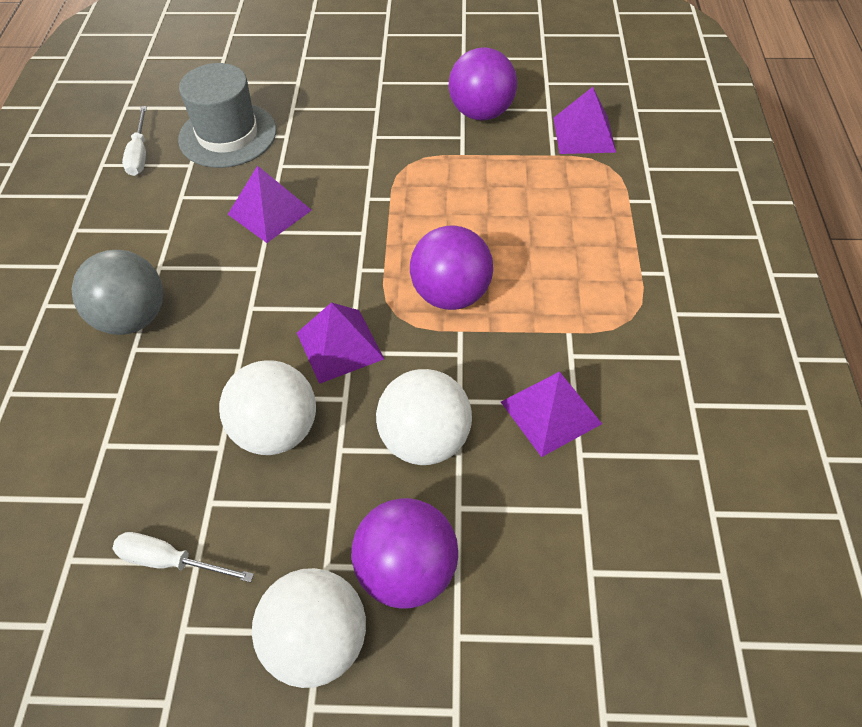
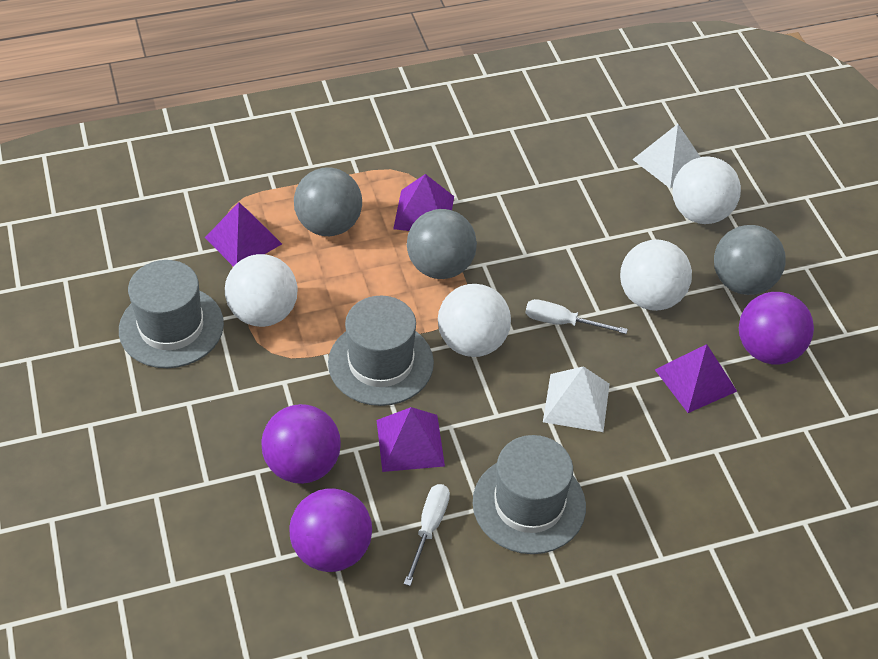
grey ball: [71,250,163,335] = 1 -> [294,167,362,236] [407,209,477,279] [714,225,786,295] = 3
grey hat: [178,63,277,168] = 1 -> [119,260,224,368] [328,296,434,406] [473,435,586,554] = 3
white ball: [219,360,316,455] [252,568,366,688] [376,369,472,465] = 3 -> [225,254,298,327] [438,284,511,357] [620,239,692,311] [672,156,741,224] = 4
white pyramid: none = 0 -> [543,366,610,432] [632,124,700,188] = 2

